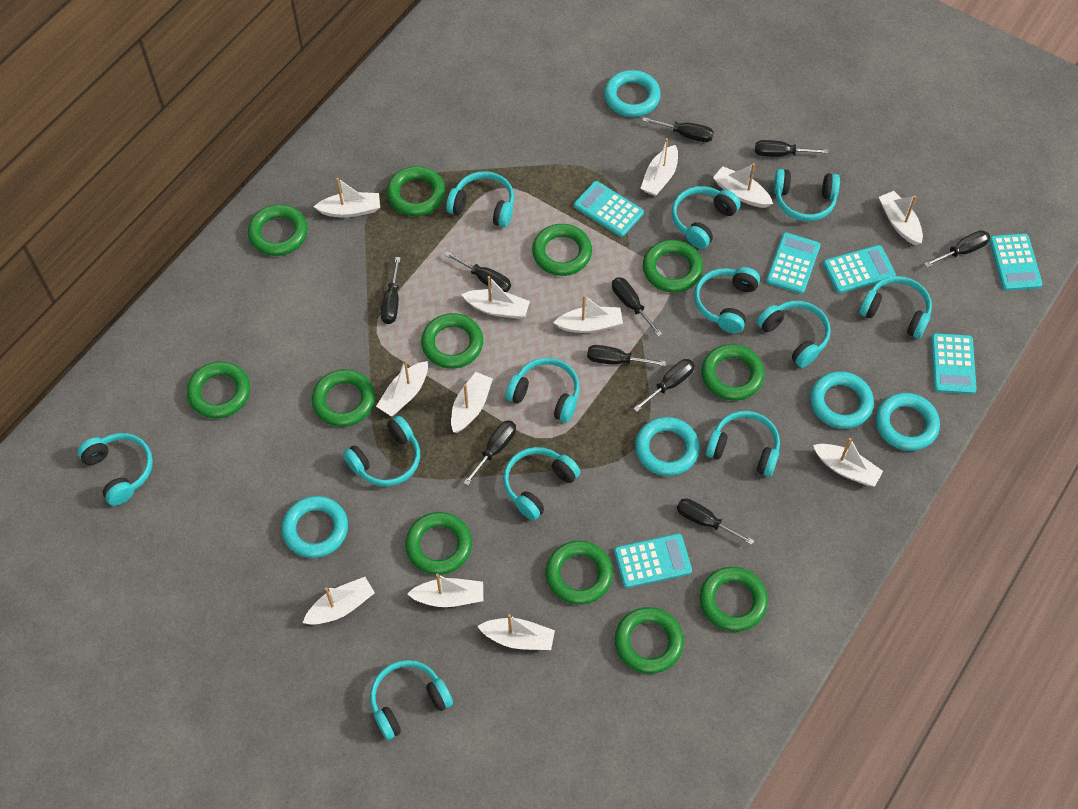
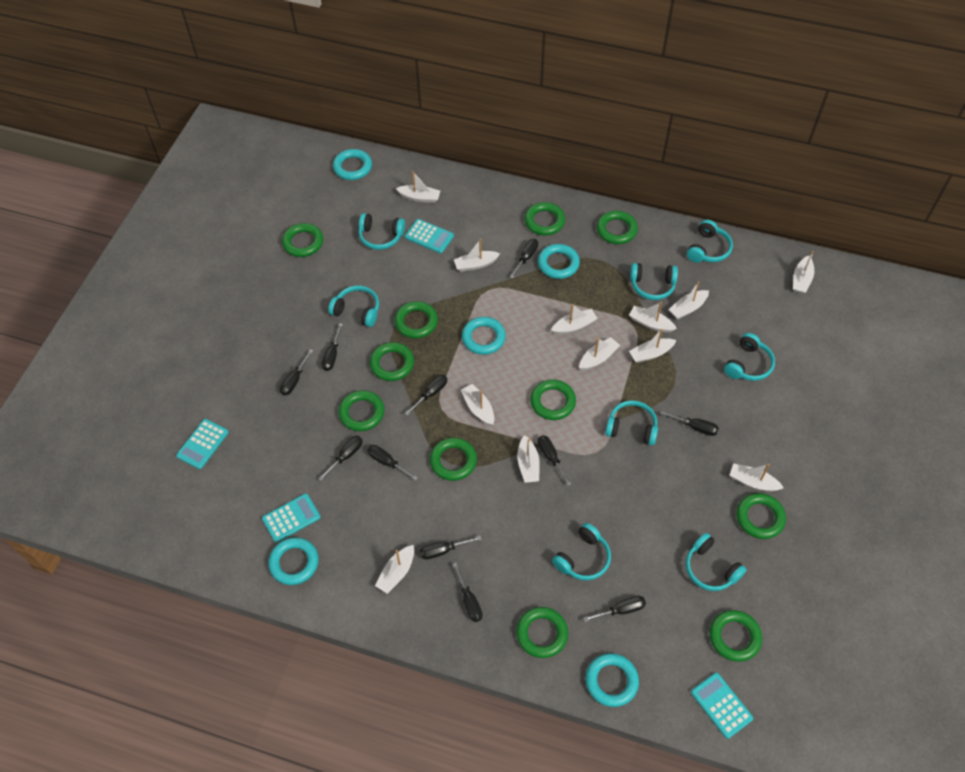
black screwdriver: [381,257,401,324] [444,251,511,292] [463,420,516,486] [587,345,666,366] [612,277,662,337] [633,359,695,412] [642,117,714,142] [677,498,754,545] [755,140,828,157] [924,230,990,267] = 10 -> [280,349,313,395] [319,436,363,481] [322,323,343,371] [368,445,418,481] [405,374,447,416] [420,536,481,559] [453,563,482,622] [510,239,538,278] [538,435,571,486] [583,596,646,622] [661,411,719,436] = 11
green ring: [187,361,250,419] [248,204,308,256] [312,369,375,427] [387,166,445,216] [405,512,472,575] [421,313,483,369] [532,224,592,276] [546,541,613,605] [615,607,684,674] [643,240,703,293] [700,567,768,632] [701,344,765,401] = 12 -> [282,223,323,257] [338,390,384,431] [370,342,414,381] [394,301,438,339] [430,437,477,481] [516,607,568,658] [524,202,565,236] [530,379,576,420] [597,211,638,244] [709,610,762,662] [736,493,786,539] = 11
turquoise calculator: [574,181,644,237] [614,533,692,588] [766,232,820,294] [823,245,896,293] [931,333,977,394] [989,234,1042,291] = 6 -> [176,419,229,469] [262,493,321,543] [405,219,454,253] [691,673,753,739] = 4
turquoise headphones: [78,433,153,506] [343,416,420,486] [370,660,453,740] [446,171,514,228] [503,447,581,521] [506,358,580,423] [672,186,741,249] [694,267,760,333] [706,411,780,477] [757,301,831,368] [774,169,840,221] [859,276,932,339] = 12 -> [328,285,379,327] [359,213,405,250] [552,523,611,580] [605,400,658,446] [630,263,678,300] [686,533,747,591] [687,220,733,263] [724,333,775,381] = 8

